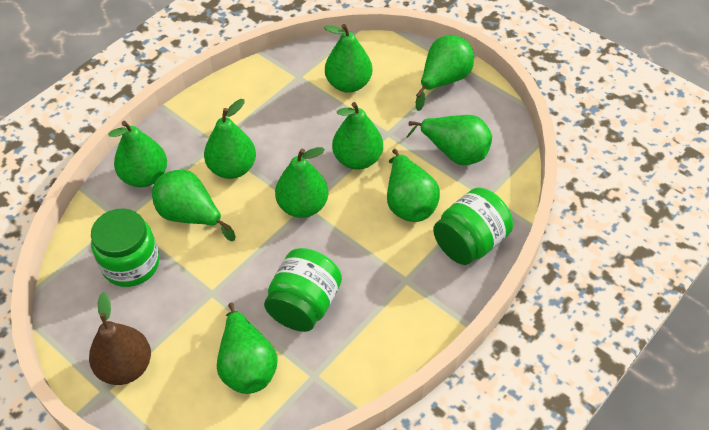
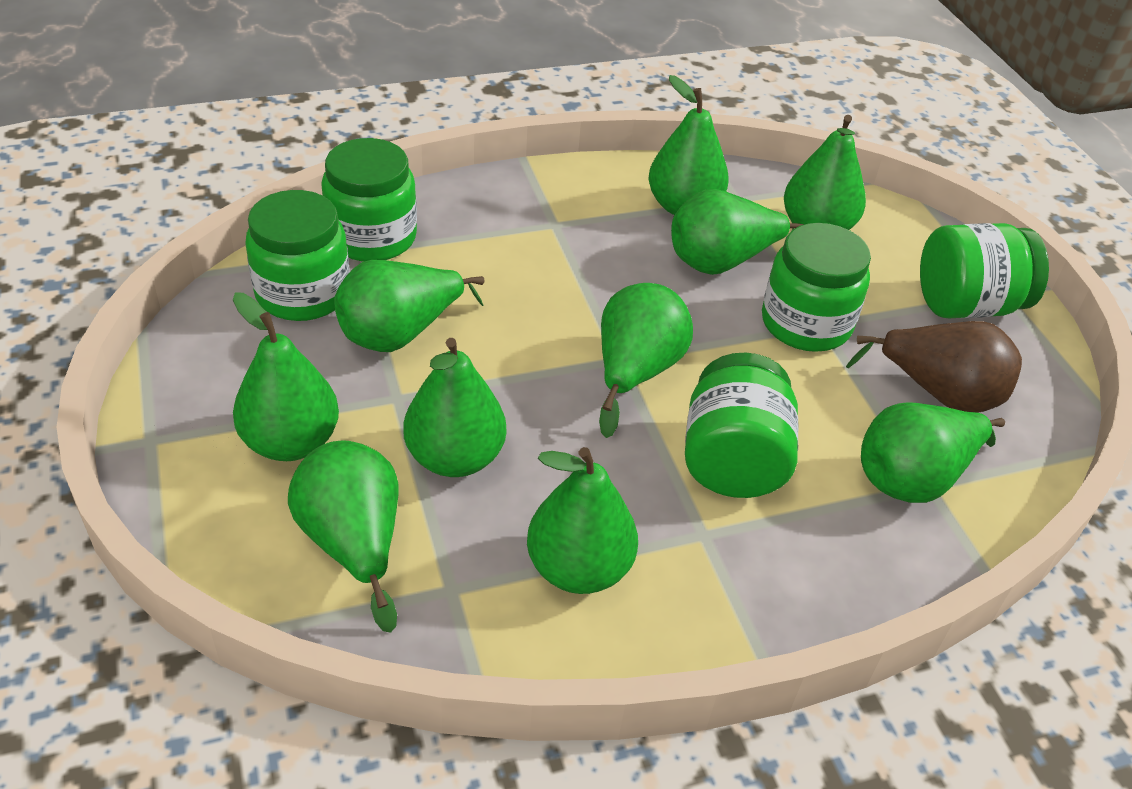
green jar: [91,208,160,287] [264,248,342,332] [433,187,513,265] = 3 -> [245,190,350,321] [321,138,417,262] [685,353,798,498] [762,223,871,352] [920,223,1049,318] = 5

